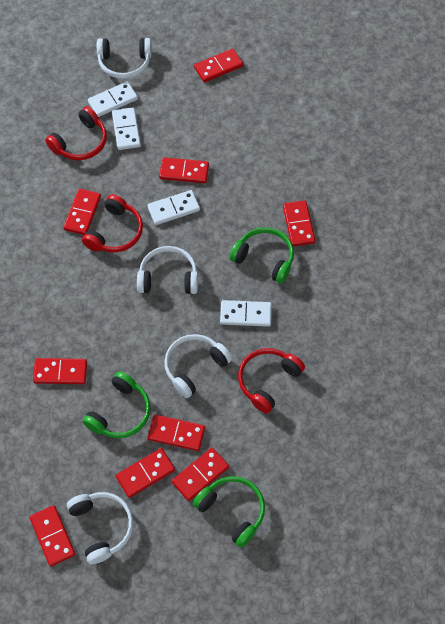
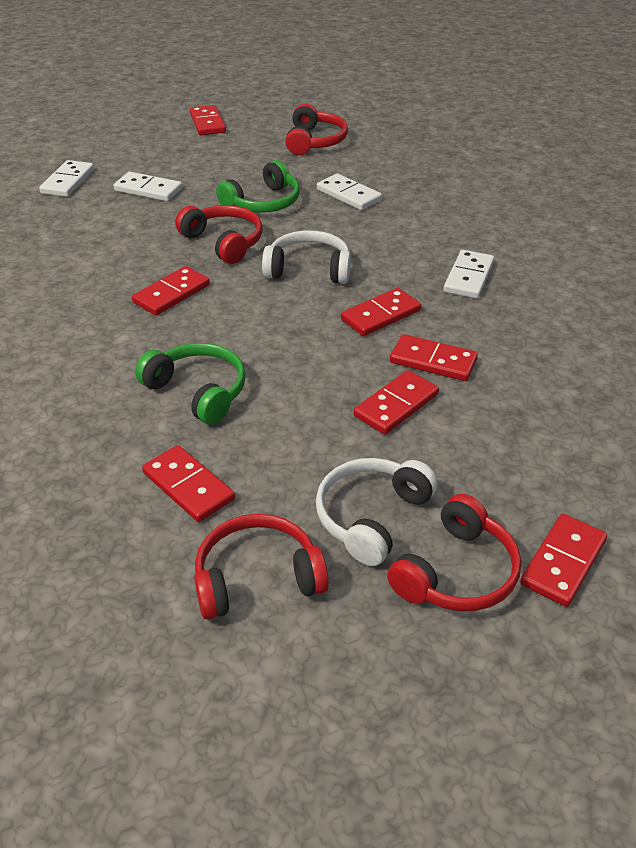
green headphones: [83,371,150,438] [193,476,265,548] [230,227,294,283] = 3 -> [135,343,246,425] [216,160,300,213] = 2
red domino: [29,505,75,567] [33,358,87,384] [63,189,101,235] [116,448,175,498] [148,415,205,451] [159,157,209,183] [172,447,229,501] [194,49,243,82] [283,200,315,246] = 9 -> [132,266,210,315] [142,445,235,522] [190,105,226,135] [341,288,421,336] [354,370,439,434] [390,334,478,381] [520,514,607,607] = 7
red headphones: [45,106,107,160] [82,194,143,252] [238,348,305,414] = 3 -> [175,205,263,264] [194,514,329,620] [285,104,348,155] [387,494,521,611] = 4
white headphones: [67,492,133,564] [97,38,152,79] [137,246,198,294] [164,334,232,398] = 4 -> [262,230,351,284] [316,458,438,566] = 2

